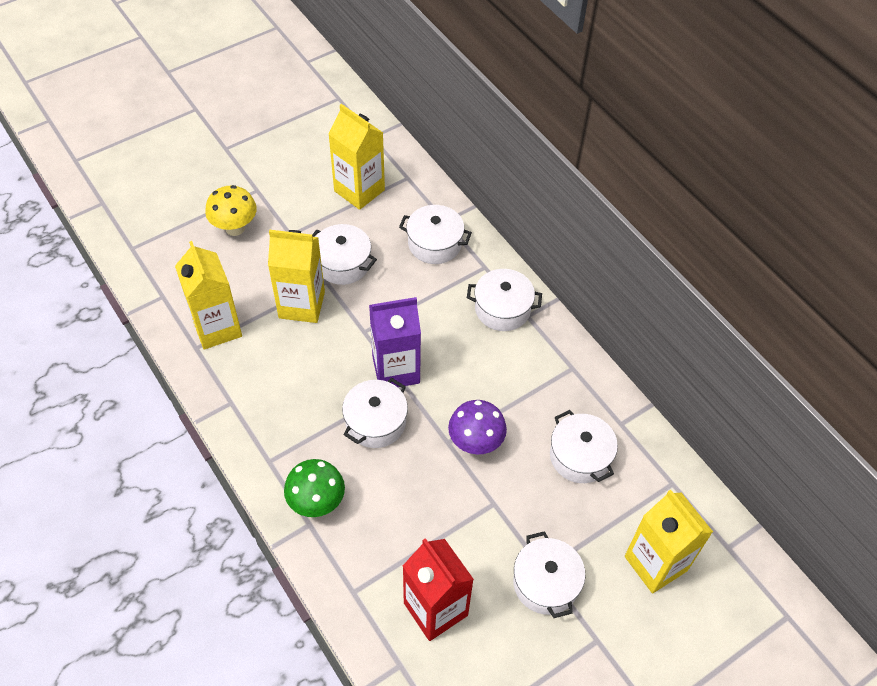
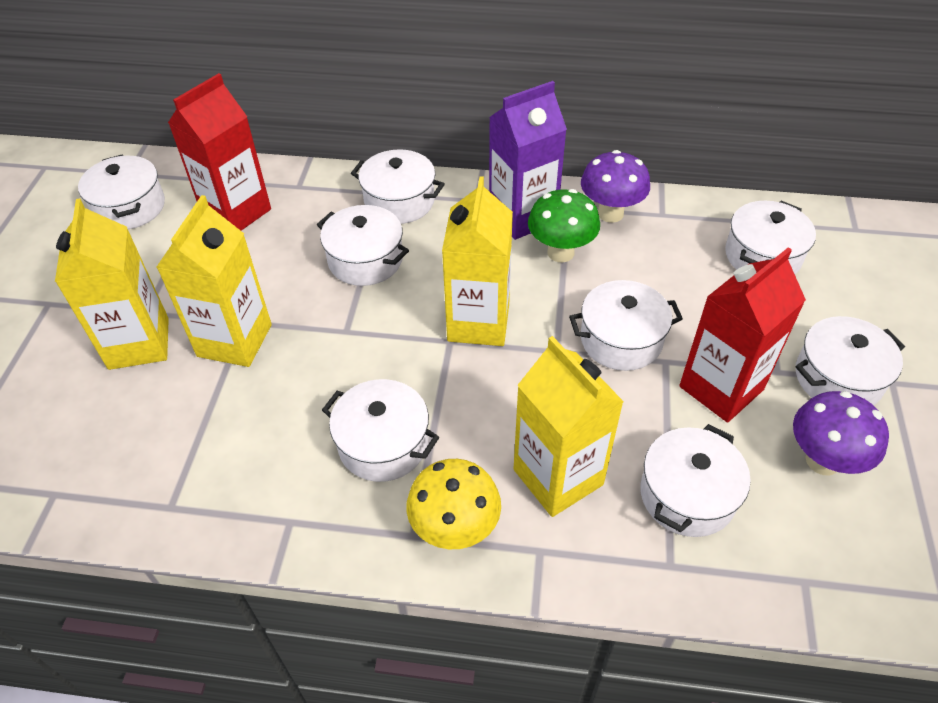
purple mushroom: [448,400,507,454] = 1 -> [581,150,650,223] [793,391,889,475] = 2
red carton: [403,538,474,641] = 1 -> [168,73,271,231] [679,247,806,423] = 2
white pot: [312,224,377,285] [342,378,408,448] [399,205,472,264] [467,269,542,331] [513,531,585,618] [550,410,618,483] = 6 -> [78,155,165,230] [317,205,409,286] [322,379,439,482] [351,149,445,224] [569,280,683,371] [640,424,751,537] [725,201,816,274] [795,316,905,405] = 8

